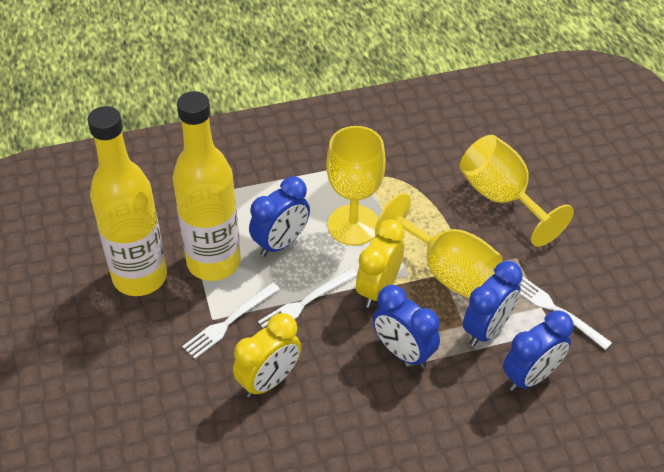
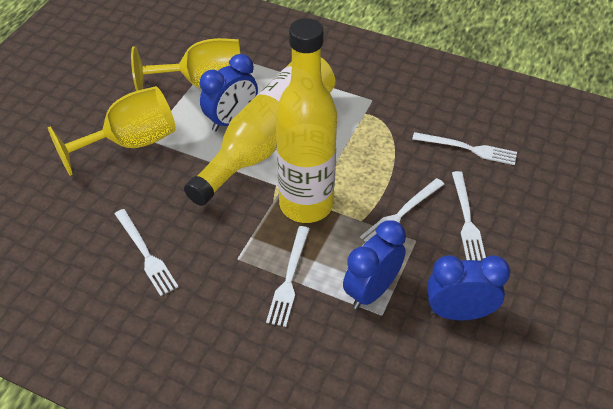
blue clock: [249,177,310,257] [373,285,440,369] [463,261,523,346] [503,310,573,391] = 4 -> [200,54,258,131] [343,220,406,309] [427,255,510,321] = 3
white fork: [182,282,280,359] [258,268,357,328] [520,277,612,350] = 3 -> [115,209,178,296] [266,226,310,327] [360,178,444,242] [412,132,517,165] [452,171,486,261] = 5
yellow clock: [233,313,301,398] [356,219,404,308] = 2 -> none = 0
yellow goblet: [326,126,386,246] [375,193,503,299] [460,135,574,247] = 3 -> [48,86,176,176] [131,38,240,91] = 2

